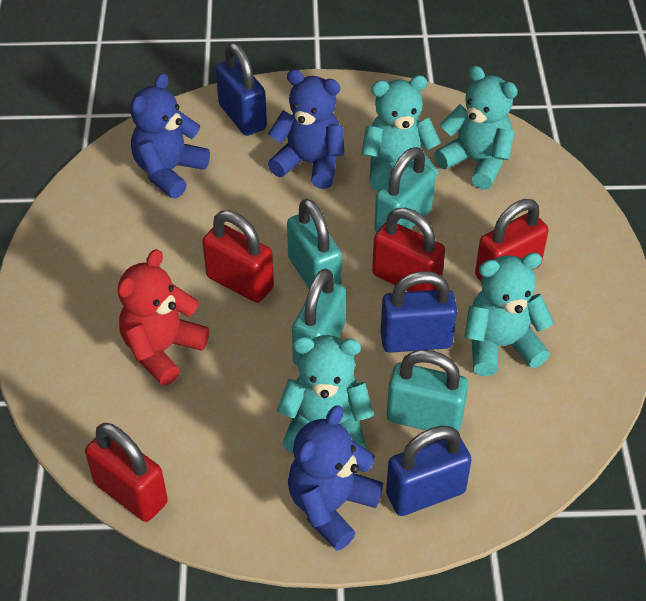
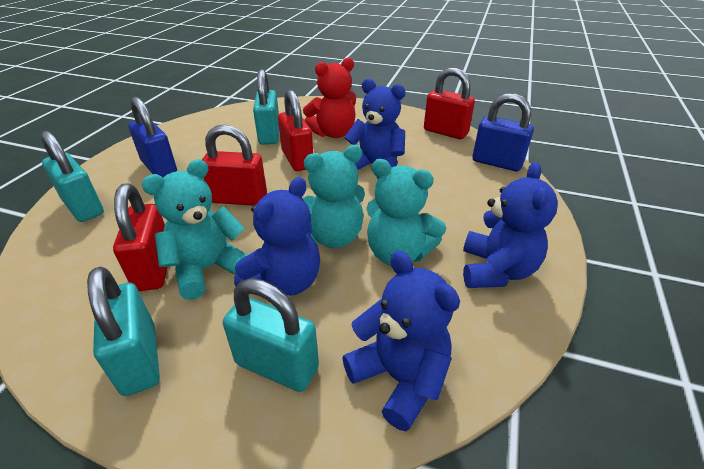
blue padlock: [216,43,267,136] [380,271,457,353] [386,426,472,516] = 3 -> [128,97,177,177] [472,93,534,171] = 2
blue teddy bear: [130,73,210,198] [268,69,344,189] [288,405,383,551] = 3 -> [234,177,320,296] [342,251,460,431] [344,79,406,179] [463,162,558,288] = 4
turquoise teddy bear: [277,335,374,454] [361,75,441,191] [434,66,518,190] [464,253,554,376] = 4 -> [141,159,248,300] [302,145,365,248] [366,159,446,265] = 3

